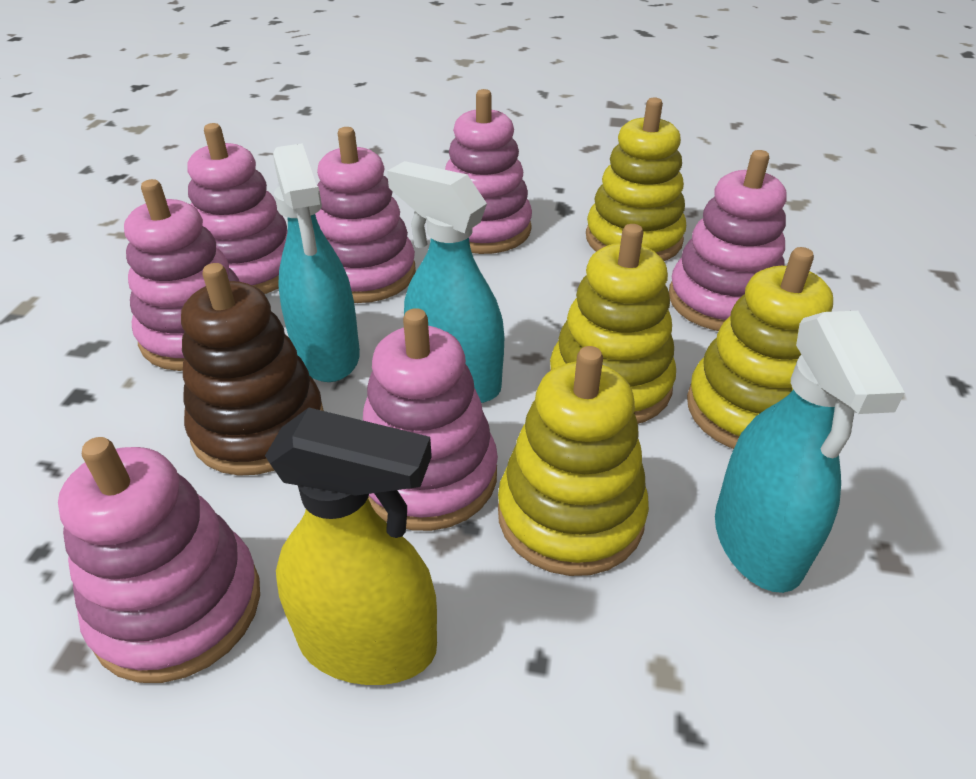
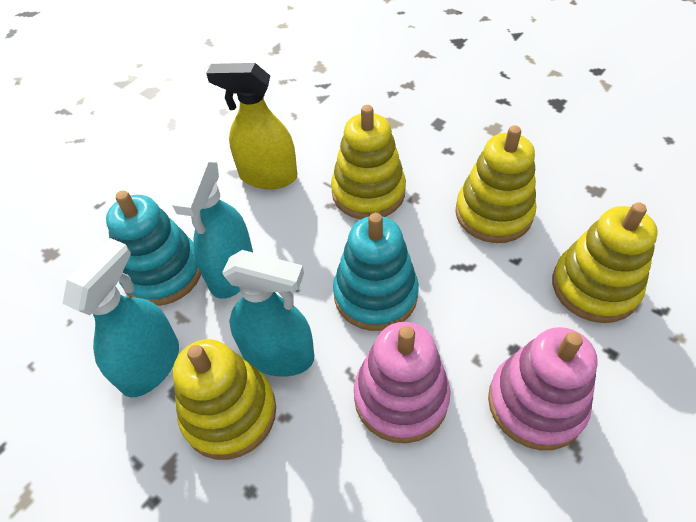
brown stacking toy: [181,263,324,476] = 1 -> none = 0
pink stacking toy: [58,437,260,683] [124,179,240,371] [188,123,288,294] [315,127,416,303] [363,308,498,531] [445,89,532,254] [669,150,786,331] = 7 -> [354,322,451,443] [488,327,598,450] = 2
turquoise stacking toy: none = 0 -> [106,191,201,306] [333,213,419,331] = 2

